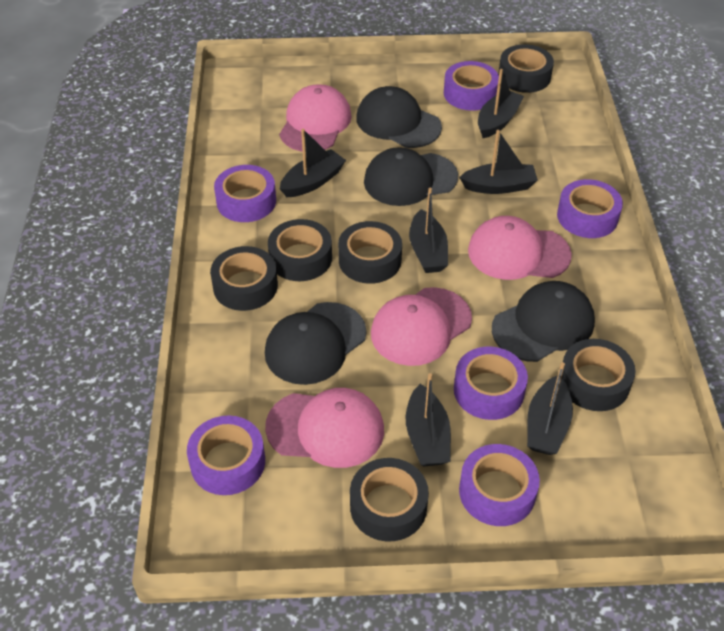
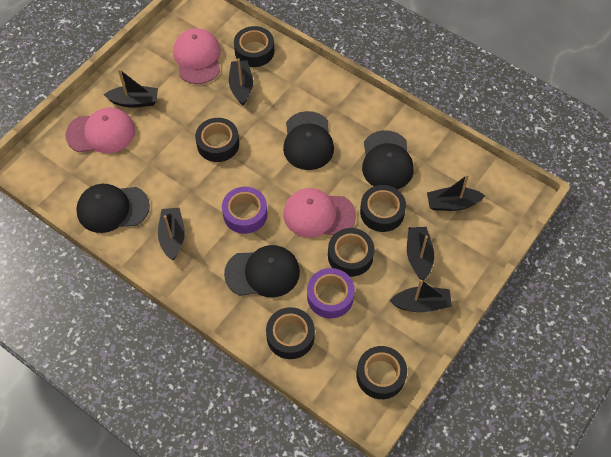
pink cap: [265,388,384,468] [279,84,352,152] [371,287,472,366] [468,216,572,280] = 4 -> [65,108,135,153] [173,28,221,84] [283,188,356,238] = 3
purple tape: [187,415,265,495] [214,165,276,222] [444,61,499,111] [454,347,528,420] [459,444,540,526] [557,179,623,238] = 6 -> [222,187,268,234] [307,268,355,318] = 2

